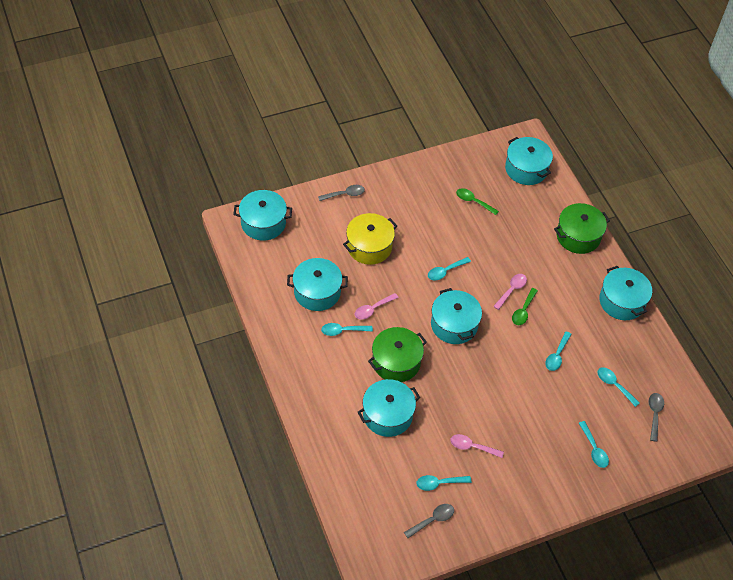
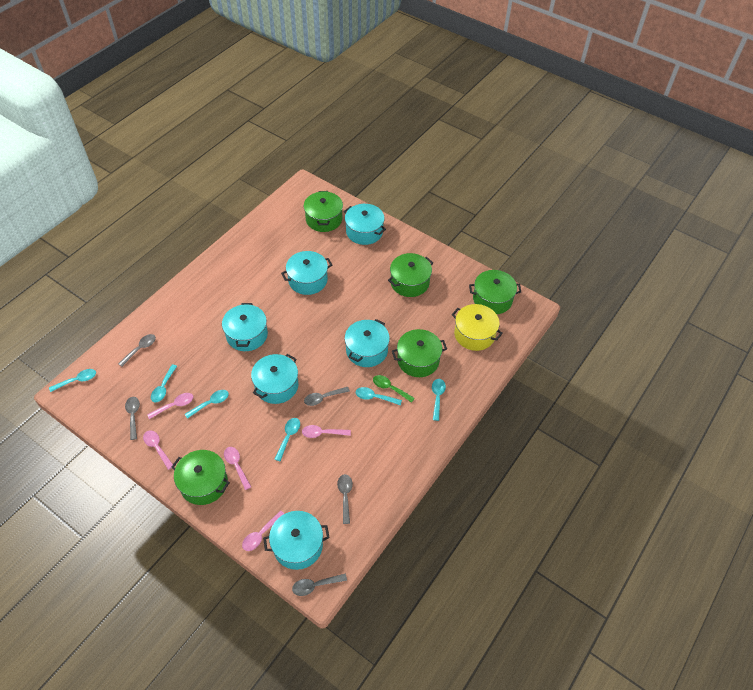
green pot: [368,327,427,382] [554,203,610,254] = 2 -> [172,450,230,505] [304,191,343,232] [388,253,433,297] [392,329,447,377] [469,270,521,314] = 5
green spoon: [456,188,499,215] [512,288,538,325] = 2 -> [373,375,415,403] = 1
grey spoon: [318,185,365,201] [404,504,454,538] [649,393,664,442] = 3 -> [118,334,156,367] [125,397,140,440] [292,574,347,596] [304,387,350,406] [337,474,353,524] = 5
pink spoon: [355,293,399,320] [450,434,504,458] [493,274,527,310] = 3 -> [143,430,173,470] [147,393,193,419] [224,447,251,490] [242,511,284,551] [302,425,351,438] = 5

